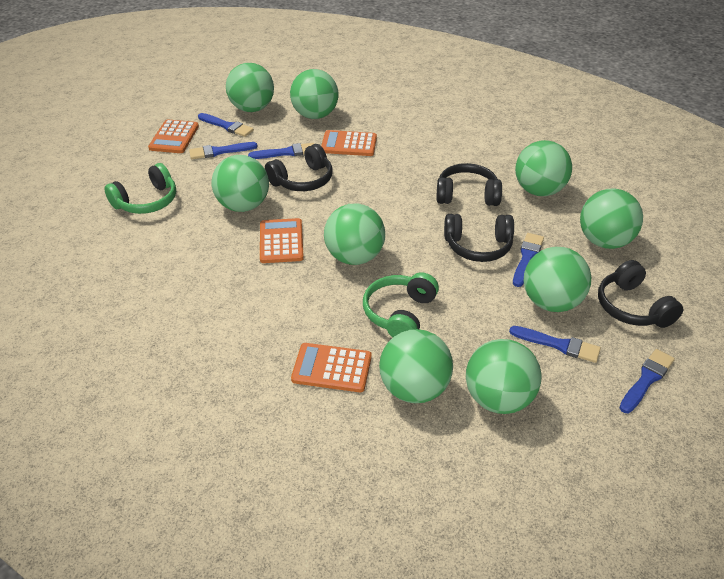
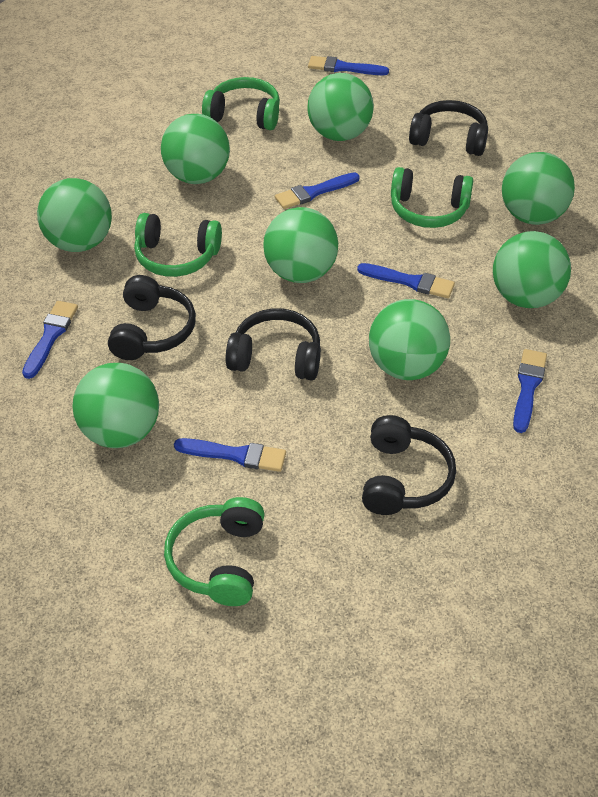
green ball: [211,155,269,212] [226,63,274,112] [290,69,338,119] [324,204,385,265] [379,329,453,403] [466,339,542,414] [515,140,572,196] [524,247,591,312] [580,189,643,249] = 9 -> [37,178,112,252] [72,363,159,448] [161,114,230,184] [263,207,338,283] [307,73,374,141] [369,299,450,380] [493,231,571,308] [502,152,575,225] = 8
green headphones: [104,163,176,214] [363,272,439,337] = 2 -> [134,213,222,277] [164,497,265,606] [202,77,280,130] [391,167,473,228] = 4
orange calculator: [148,119,199,153] [260,218,304,263] [291,343,372,392] [321,130,377,156] = 4 -> none = 0

